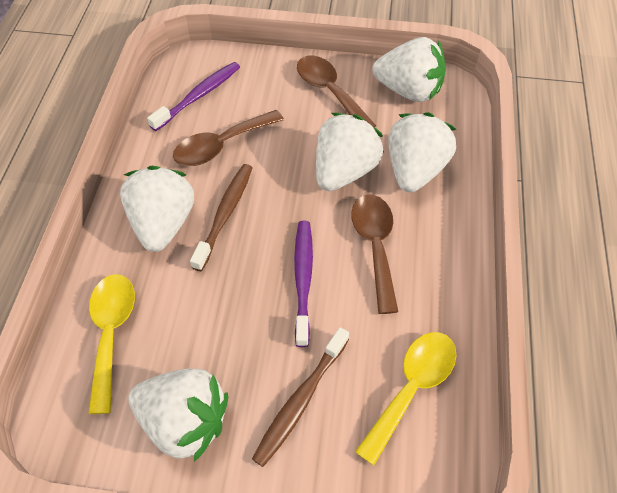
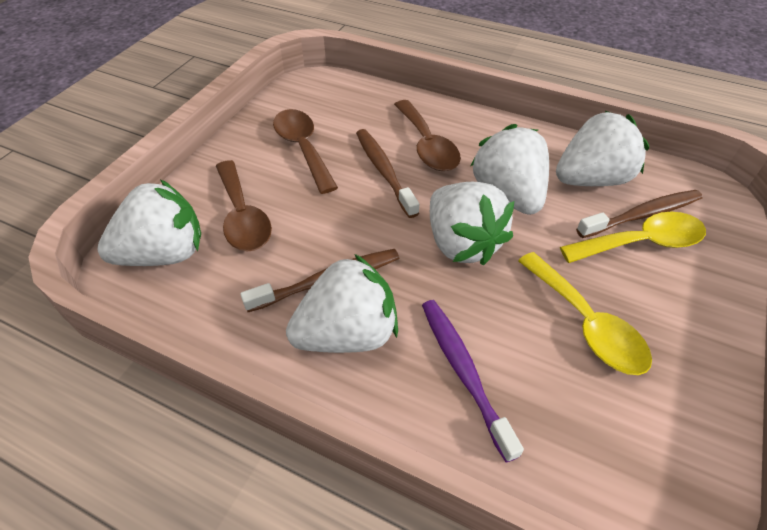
brown toothbrush: [190,164,253,271] [252,327,349,467] = 2 -> [240,249,399,312] [356,129,419,218] [576,190,703,238] = 3
purple toothbrush: [147,62,240,131] [294,221,313,347] = 2 -> [422,300,524,463] = 1

